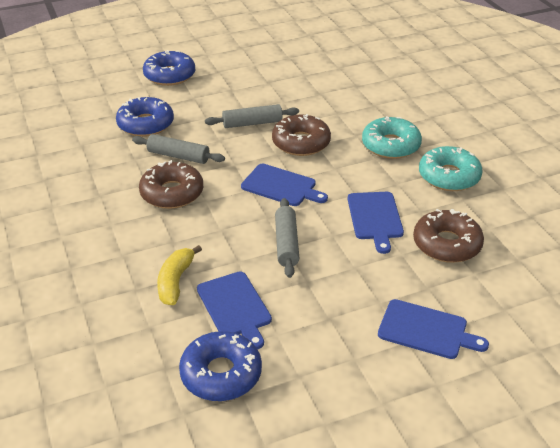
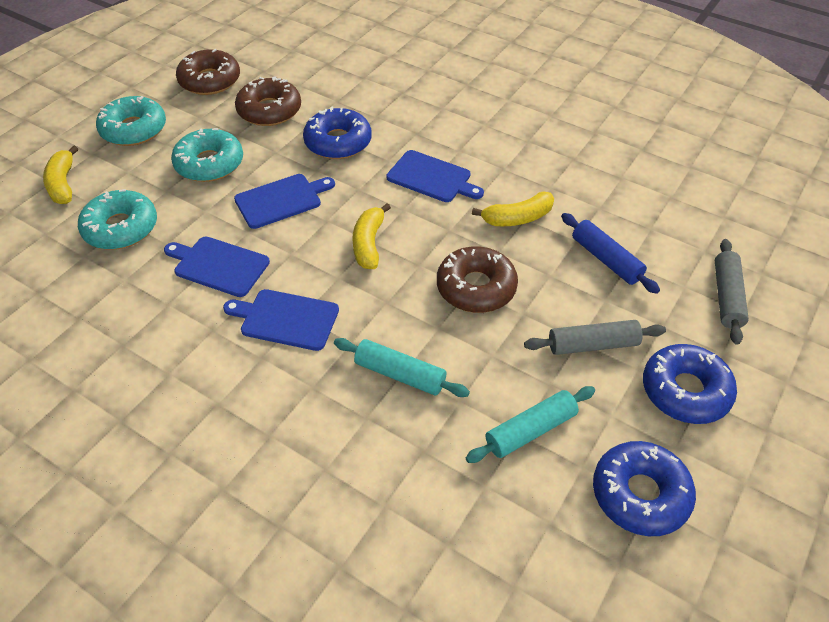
blue rolling pin: none = 0 -> [561,213,660,294] = 1
grey rolling pin: [132,134,225,164] [205,104,299,128] [275,198,299,278] = 3 -> [524,320,666,355] [715,239,749,345] = 2
turquoise donut: [362,116,422,159] [419,146,483,191] = 2 -> [78,189,157,250] [96,96,166,146] [171,128,243,182] = 3
turquoise rolling pin: none = 0 -> [334,338,470,397] [466,386,595,463] = 2
yellow banana: [157,245,202,305] = 1 -> [43,145,78,204] [352,203,391,269] [472,191,554,226] = 3

